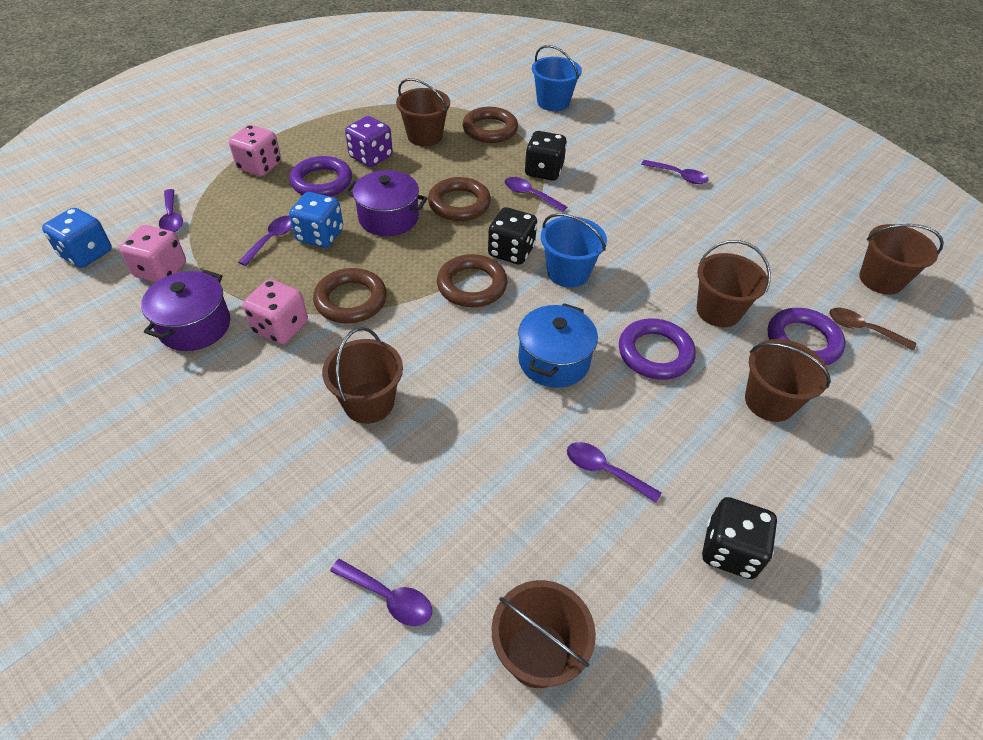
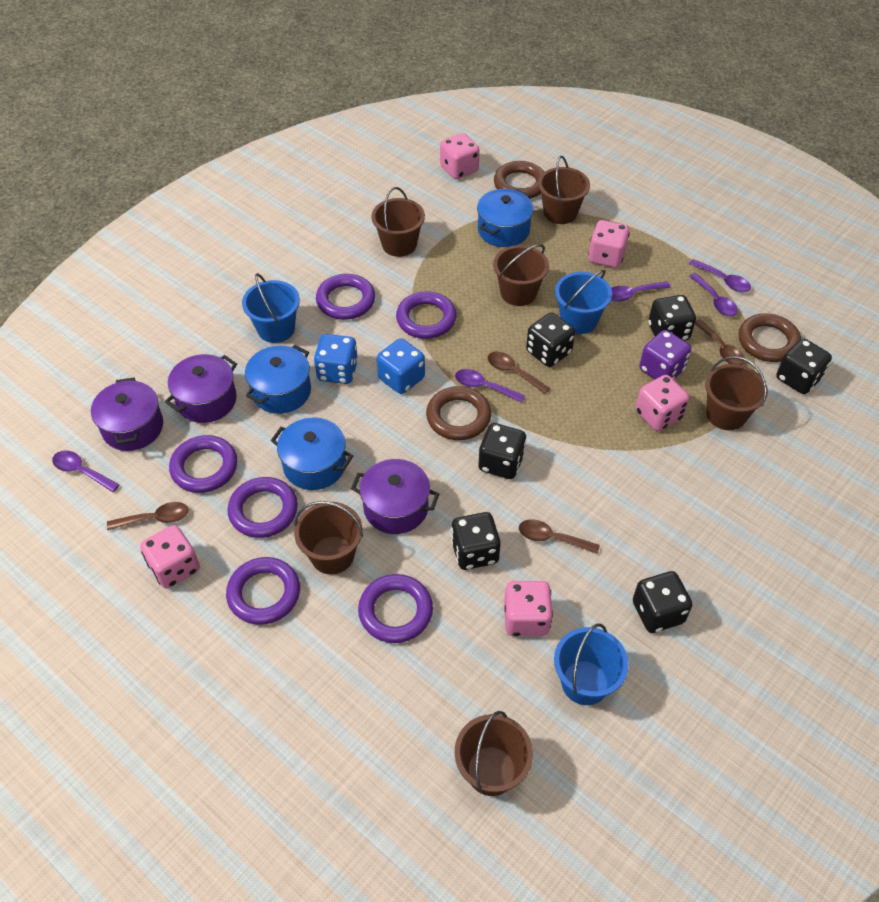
black dice: [488,207,537,265] [525,131,567,181] [702,497,777,579] = 3 -> [451,512,501,570] [478,423,526,479] [526,313,575,367] [633,571,692,633] [648,295,696,341] [776,339,832,394] = 6
blue bucket: [532,45,582,111] [541,213,607,288] = 2 -> [242,273,300,343] [554,624,629,705] [555,270,612,334] = 3
blue pot: [518,303,598,388] = 1 -> [245,345,311,414] [271,417,353,490] [477,189,534,247] = 3
brown ring: [313,268,387,323] [428,177,491,221] [437,254,508,307] [462,107,518,143] = 4 -> [426,386,491,440] [494,161,544,199] [739,313,801,362] = 3
brown spoon: [829,308,916,350] = 1 -> [107,502,189,530] [488,351,551,394] [519,519,600,554] [695,319,745,365] = 4
pink dice: [120,225,186,282] [229,125,281,176] [243,279,308,344] = 3 -> [140,525,200,589] [440,133,480,179] [504,581,553,636] [588,220,630,268] [635,375,689,431] = 5
purple pot: [141,270,230,351] [345,170,428,236] = 2 -> [91,378,163,451] [165,354,237,423] [351,459,439,534] = 3
purple ring: [290,156,352,197] [619,318,696,380] [768,308,846,365] = 3 -> [169,435,237,493] [226,557,300,625] [227,477,298,538] [316,274,375,320] [358,574,433,643] [396,292,456,339] = 6
purple spoon: [159,189,183,232] [238,216,292,266] [330,559,432,626] [505,177,567,212] [567,442,662,503] [641,160,709,184] = 6 -> [52,450,120,492] [455,369,525,403] [611,281,671,302] [689,259,751,292] [689,273,738,316] = 5

